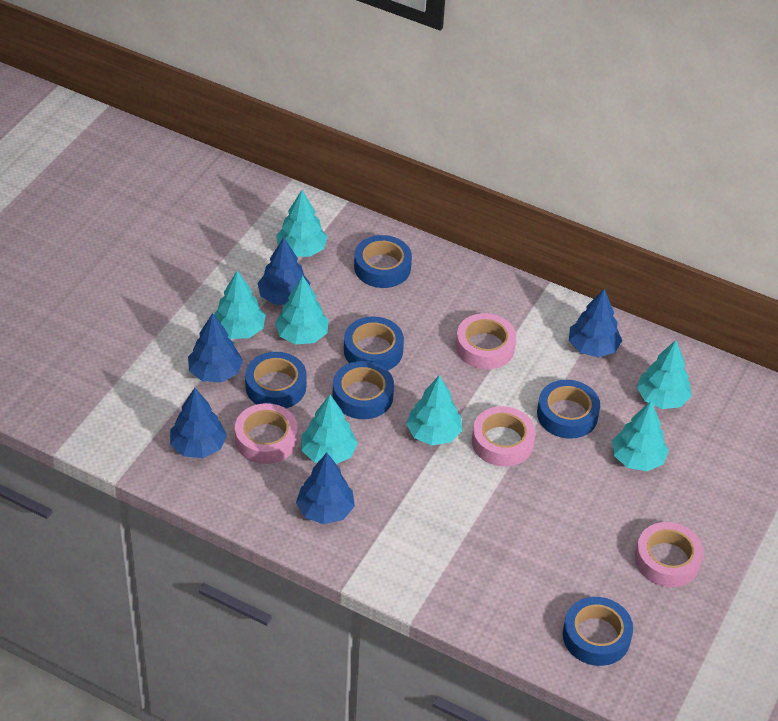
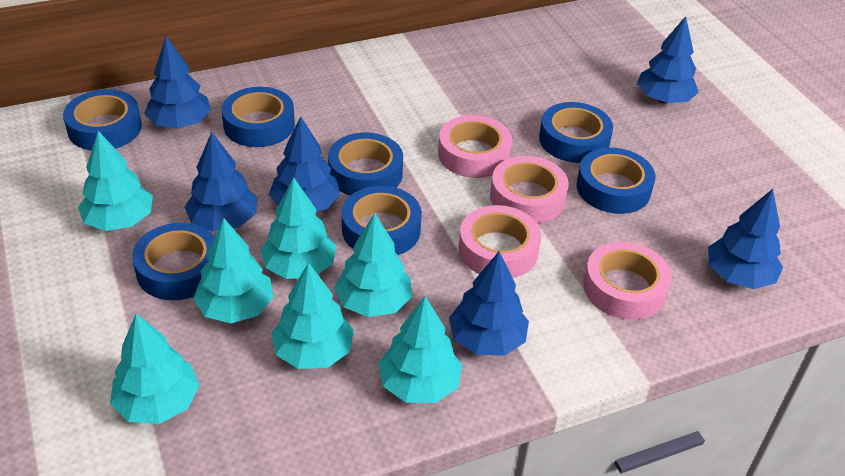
blue tape: [245,352,307,408] [332,361,394,419] [344,317,404,370] [354,235,412,288] [537,380,600,439] [563,597,633,666] = 6 -> [63,89,142,151] [132,223,215,300] [222,87,295,147] [328,132,403,196] [342,186,422,255] [539,102,613,163] [576,148,655,214] = 7
blue tree: [170,388,227,458] [188,313,243,383] [257,237,310,305] [296,453,355,524] [569,289,622,357] = 5 -> [144,36,211,129] [185,132,257,231] [269,116,340,211] [449,251,529,356] [637,16,699,103] [708,189,783,289] = 6

